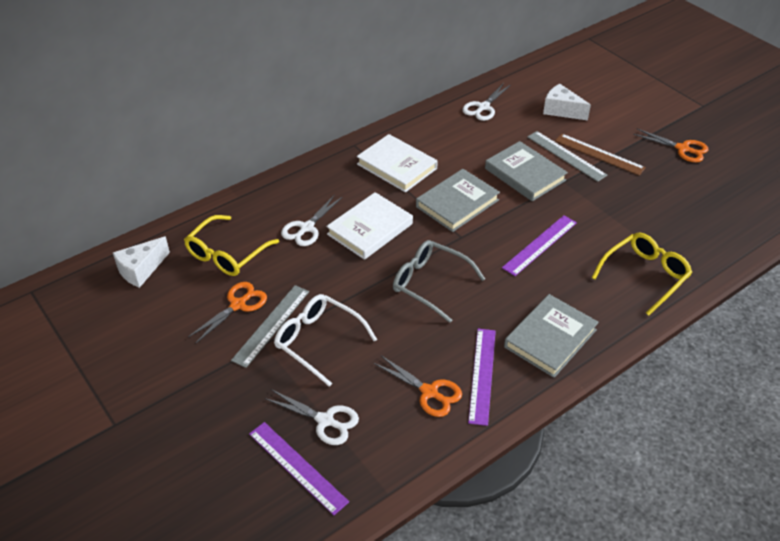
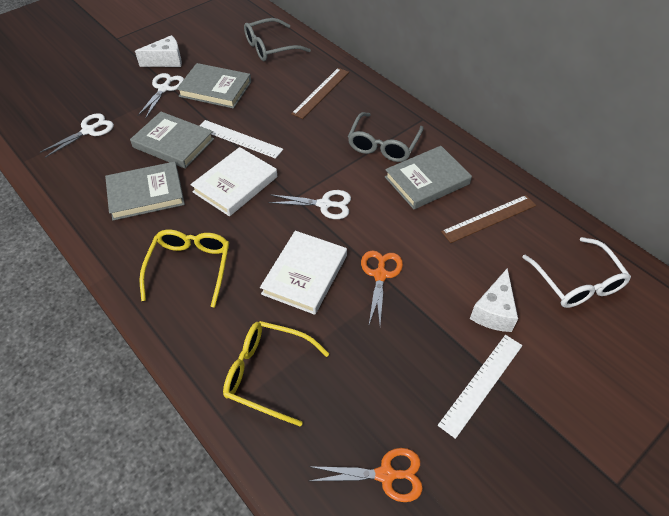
brown ruler: [555,134,646,175] = 1 -> [291,68,349,119] [441,195,536,243] = 2
grey book: [416,169,500,232] [485,141,568,201] [504,294,599,378] = 3 -> [105,162,185,221] [130,112,214,169] [177,63,251,109] [385,146,472,209] = 4
grey glasses: [393,240,485,323] = 1 -> [244,18,311,61] [348,112,424,162] = 2
grey ruler: [231,285,309,368] [527,131,607,182] = 2 -> none = 0
orange scissors: [188,282,267,343] [374,356,462,417] [633,129,709,162] = 3 -> [308,448,423,502] [361,250,403,324] = 2
purple ruler: [249,422,349,515] [468,329,496,426] [502,215,577,276] = 3 -> none = 0
white ruler: none = 0 -> [200,120,283,159] [438,335,523,439] = 2

